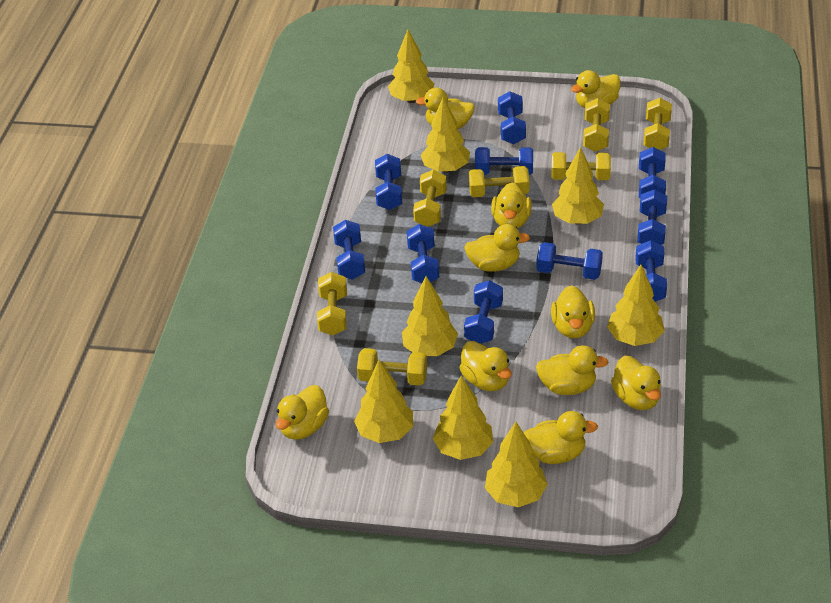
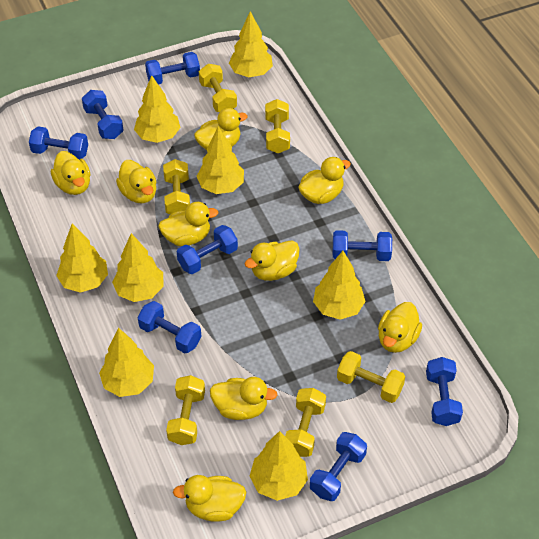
blue dumbbell: [333,220,365,280] [375,154,402,210] [407,224,439,283] [464,280,503,344] [475,147,533,175] [498,91,526,144] [536,242,603,280] [635,240,667,302] [637,189,667,245] [639,147,666,198] = 10 -> [29,126,88,160] [82,90,124,139] [138,301,202,353] [145,52,200,85] [177,225,238,274] [310,432,367,501] [333,230,392,261] [426,357,463,426] = 8
yellow duck: [276,385,329,440] [416,88,475,129] [459,341,512,391] [464,224,530,272] [491,182,532,229] [524,411,598,464] [536,345,608,395] [551,285,595,339] [571,70,621,108] [611,356,661,410] = 10 -> [51,151,90,195] [116,160,157,203] [158,202,218,246] [173,475,246,522] [194,108,248,150] [210,377,277,420] [245,240,300,281] [298,157,351,204] [378,302,422,353] = 9
yellow dumbbell: [317,272,347,336] [357,348,427,386] [413,170,447,227] [469,166,529,197] [552,152,611,180] [583,98,610,152] [643,98,672,150] = 7 -> [163,159,190,214] [166,375,205,445] [199,64,237,112] [265,99,290,153] [285,388,326,457] [337,351,405,403] = 6

